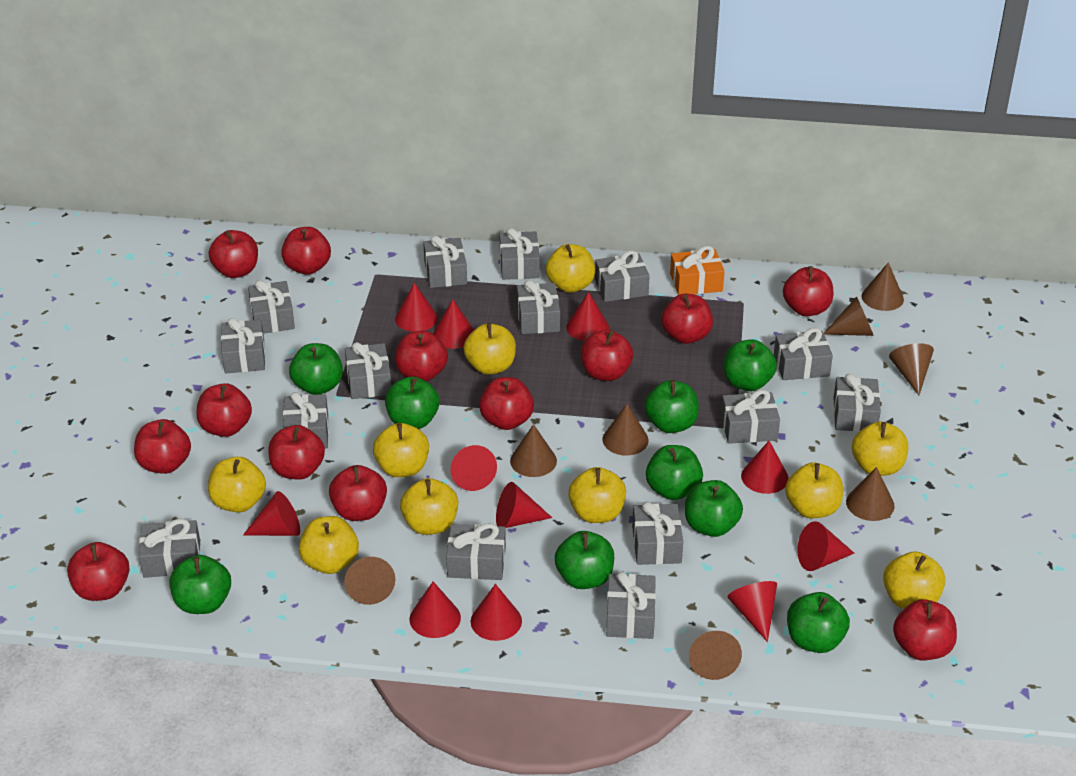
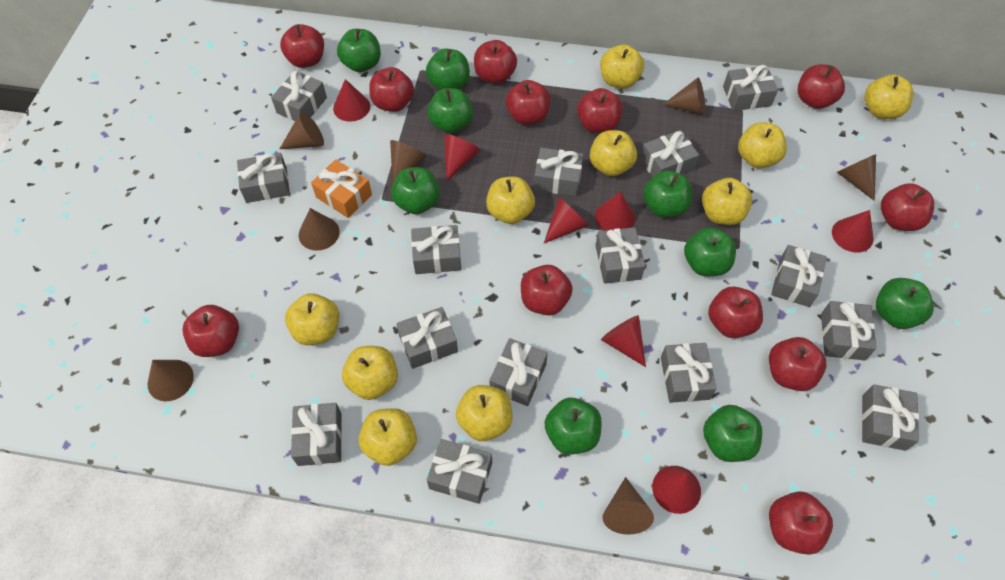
brown cone: [344,557,395,605] [510,424,557,477] [603,403,649,456] [689,631,742,680] [824,296,874,336] [846,467,895,521] [861,262,904,311] [889,343,934,395] = 8 -> [147,360,194,401] [280,112,324,149] [299,208,340,251] [390,140,427,183] [603,477,654,535] [663,77,706,115] [837,154,876,201] = 7
red apple: [67,542,129,601] [134,419,191,474] [197,383,252,437] [209,230,258,278] [268,425,325,480] [281,227,331,275] [329,465,387,521] [395,330,448,381] [479,377,534,430] [581,330,633,381] [661,294,713,344] [783,266,834,316] [893,599,957,661] = 13 -> [182,305,239,357] [280,24,324,68] [369,67,414,112] [474,40,517,84] [506,80,551,125] [521,265,573,315] [577,88,623,133] [708,287,763,338] [769,337,826,391] [769,491,833,555] [797,64,845,109] [881,183,934,231] = 12
red cone: [243,491,300,536] [395,283,438,332] [409,582,461,638] [433,299,474,349] [450,445,497,491] [471,584,522,641] [496,482,552,528] [566,292,609,341] [728,581,777,642] [741,441,789,494] [797,521,855,571] = 11 -> [333,79,370,122] [444,134,480,181] [544,198,589,243] [595,192,635,231] [601,315,646,367] [652,466,701,514] [832,210,874,253] = 7

